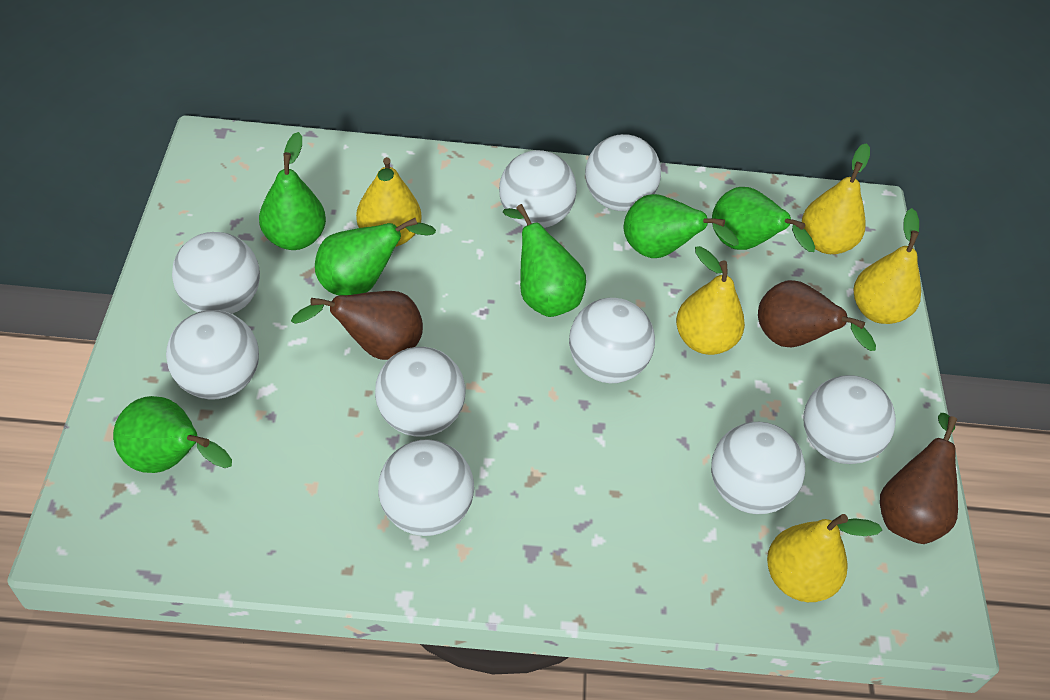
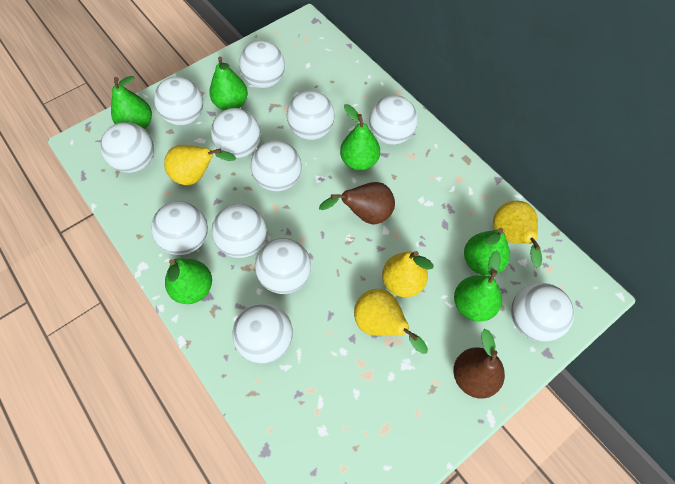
brown pear: [291,291,423,360] [758,280,876,351] [880,413,958,544] = 3 -> [319,182,395,224] [454,329,505,399] = 2
white ball: [166,310,259,400] [172,232,260,314] [375,347,466,437] [378,439,474,536] [499,150,577,228] [569,298,655,383] [585,134,661,211] [711,422,805,514] [803,375,896,464] = 9 -> [100,122,154,173] [151,201,208,255] [154,77,203,125] [211,108,261,158] [212,204,267,258] [232,303,293,364] [239,40,285,88] [251,140,301,192] [255,238,311,294] [287,90,335,140] [369,95,418,145] [511,283,574,342] = 12
yellow pear: [356,157,422,247] [676,246,745,355] [767,514,882,602] [802,143,870,254] [854,208,921,324] = 5 -> [164,145,236,185] [354,289,428,354] [382,251,434,297] [493,201,542,268] = 4

